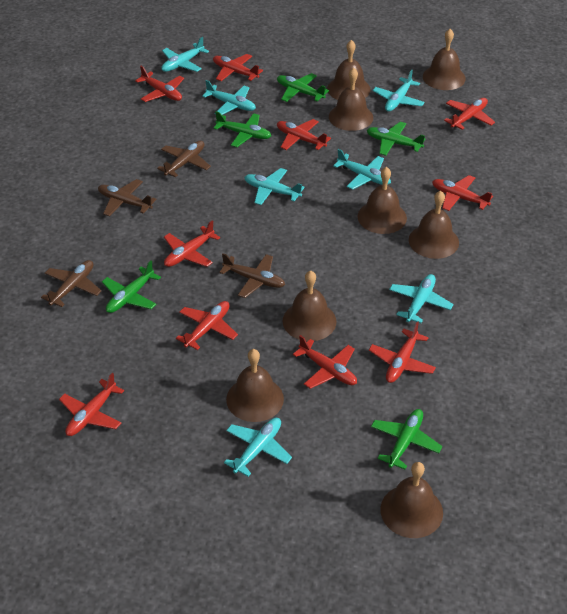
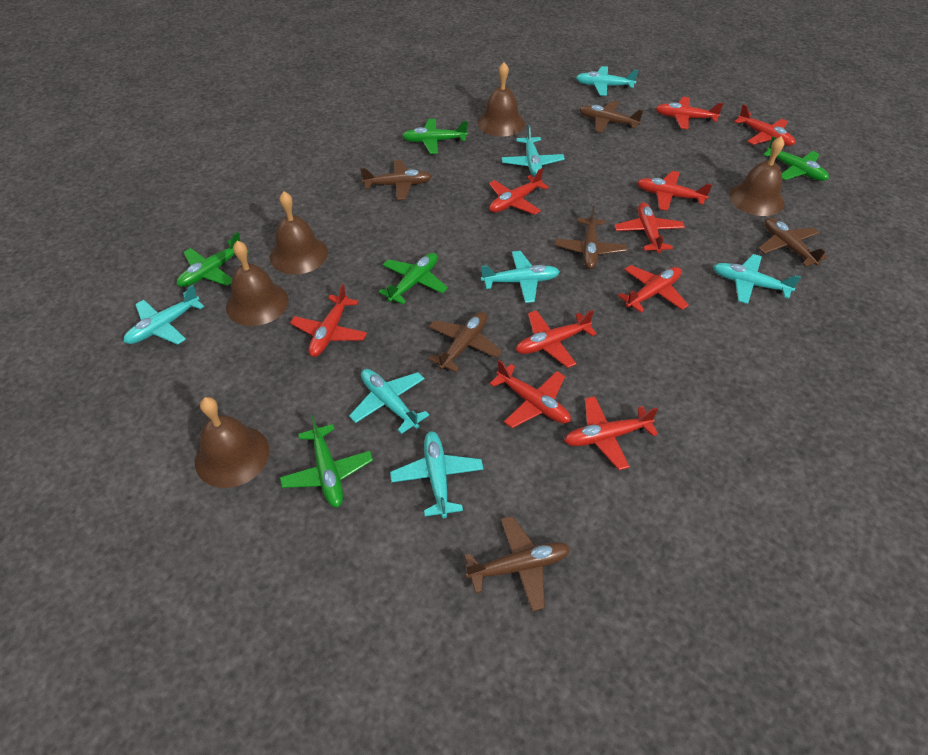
brown bell: [226,349,284,422] [282,271,336,341] [327,40,371,100] [329,67,373,131] [357,167,407,234] [380,462,443,538] [409,191,459,259] [423,29,466,90] = 8 -> [195,397,270,488] [226,240,289,326] [270,192,328,274] [477,62,525,137] [729,136,785,216] = 5
brown plane: [41,260,101,307] [98,179,157,217] [157,141,211,177] [219,253,285,298] = 4 -> [360,160,432,200] [428,312,502,372] [464,516,570,612] [555,206,627,269] [579,101,644,133] [758,217,828,267] = 6

